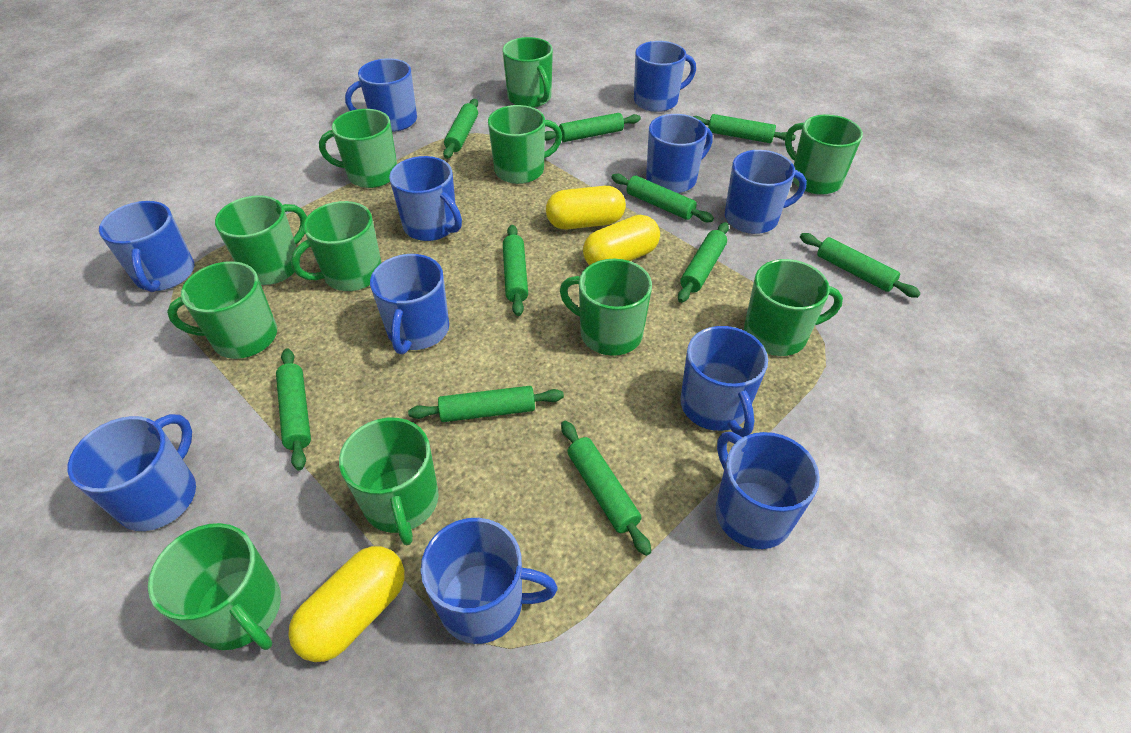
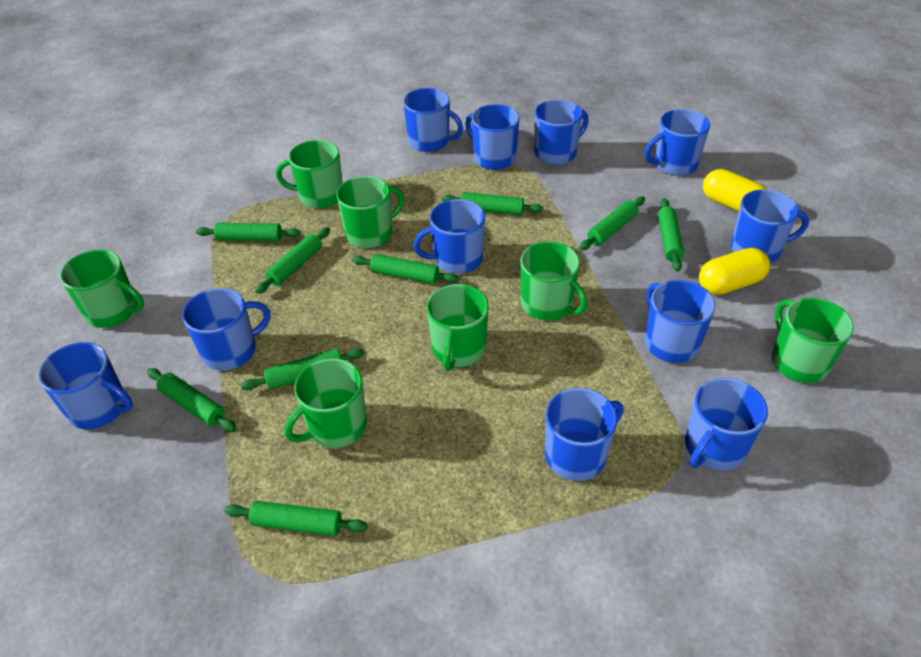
green mug: [148,523,281,650] [167,261,277,359] [215,195,307,285] [291,201,382,291] [319,109,397,188] [339,418,439,545] [488,105,562,184] [502,37,553,108] [560,259,652,356] [744,259,843,356] [785,114,863,195] = 11 -> [60,250,144,328] [276,140,343,209] [284,358,367,448] [336,176,404,248] [426,284,489,371] [520,241,587,320] [772,298,854,383] = 7
green rolling pin: [276,348,311,470] [408,386,564,422] [443,99,478,159] [503,225,528,316] [545,113,641,142] [561,421,651,556] [612,174,714,222] [678,222,729,303] [693,114,796,143] [800,233,921,298] = 10 -> [147,368,236,432] [196,223,301,241] [224,501,367,536] [241,348,365,390] [255,227,330,294] [352,254,458,284] [442,192,543,215] [579,196,645,250] [658,198,684,272] = 9
yellow capsule: [288,546,405,662] [546,186,626,230] [583,215,660,265] = 3 -> [699,248,770,295] [703,169,767,212] = 2

